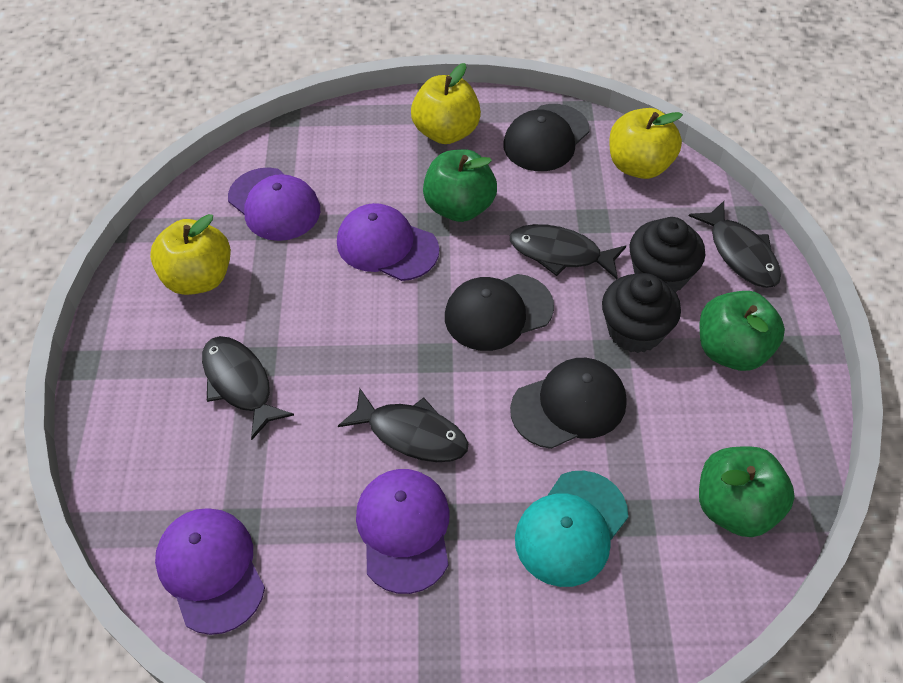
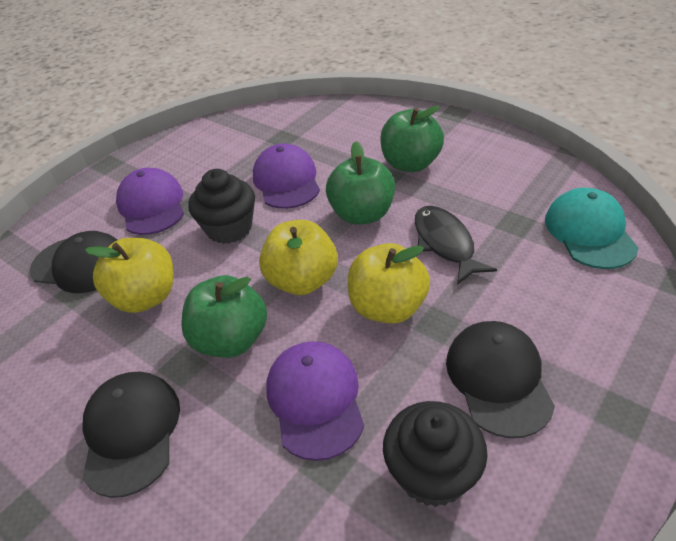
black fish: [202,336,294,440] [338,388,469,462] [510,224,626,279] [689,201,781,288] = 4 -> [415,206,497,285] = 1
purple cap: [155,508,265,635] [228,167,320,241] [337,203,439,281] [356,469,450,594] = 4 -> [116,168,184,235] [253,144,320,209] [266,341,364,461] = 3

